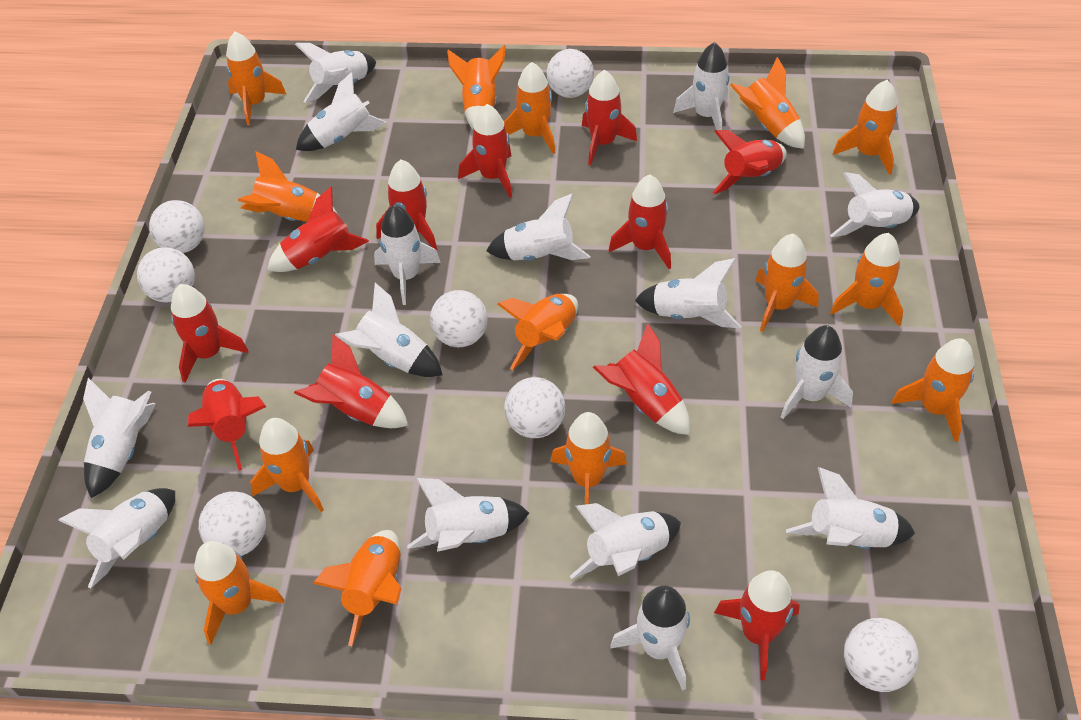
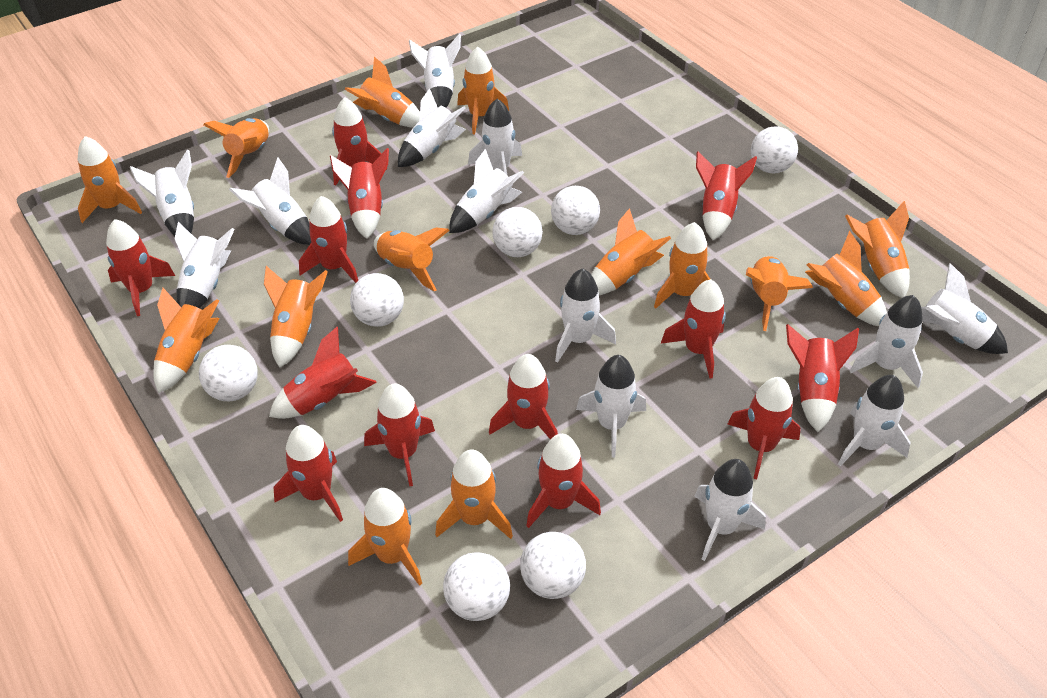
red rocket: [171,284,249,382] [187,379,266,470] [267,187,369,272] [294,334,409,428] [376,160,437,250] [458,104,512,198] [582,70,637,165] [593,323,690,435] [609,175,671,269] [712,130,787,194] [714,570,800,680] = 11 -> [106,219,175,316] [269,327,377,419] [274,425,343,522] [299,196,358,283] [330,148,389,239] [332,98,387,185] [364,384,435,487] [489,354,558,440] [526,434,601,528] [661,279,726,379] [696,151,757,240] [728,377,801,479] [786,324,859,432] = 13
white rocket: [58,488,175,588] [83,378,156,498] [295,43,376,103] [296,72,387,151] [335,283,442,377] [374,205,441,305] [407,478,529,552] [486,193,590,261] [570,503,681,579] [610,585,690,691] [635,258,742,328] [673,42,729,130] [781,325,853,419] [786,467,915,549] [830,172,919,238] = 15 -> [130,150,194,236] [175,222,235,308] [229,157,311,245] [398,88,466,167] [409,33,461,108] [449,149,524,233] [468,99,522,175] [555,268,616,363] [576,355,646,458] [694,459,766,561] [838,375,911,466] [850,295,923,388] [921,263,1008,354] = 13

